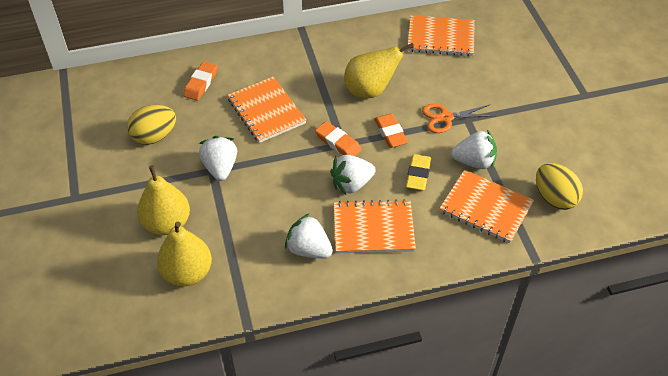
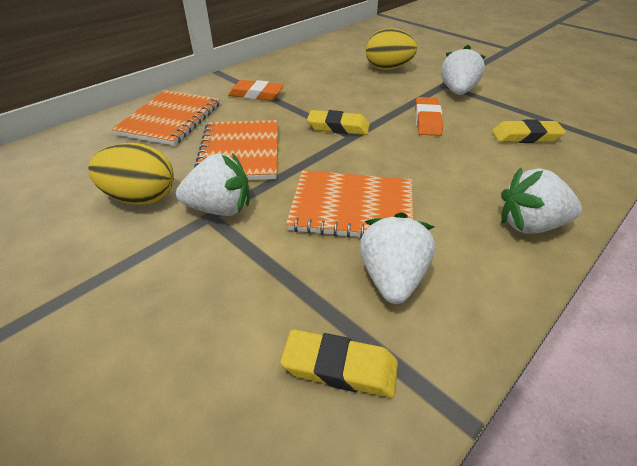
orange eraser: [183,61,217,101] [315,121,362,156] [374,113,408,148] = 3 -> [228,80,284,101] [415,97,443,136] = 2
orange notebook: [227,76,306,143] [334,199,416,253] [407,15,475,56] [439,170,534,243] = 4 -> [112,90,220,146] [194,120,278,180] [286,170,413,238] = 3
orange scissors: [422,104,494,133] = 1 -> none = 0
yellow eraser: [406,154,431,191] = 1 -> [280,329,398,398] [307,110,370,135] [492,120,566,143] = 3
yellow pear: [137,165,190,235] [157,221,212,286] [344,43,414,98] = 3 -> none = 0

